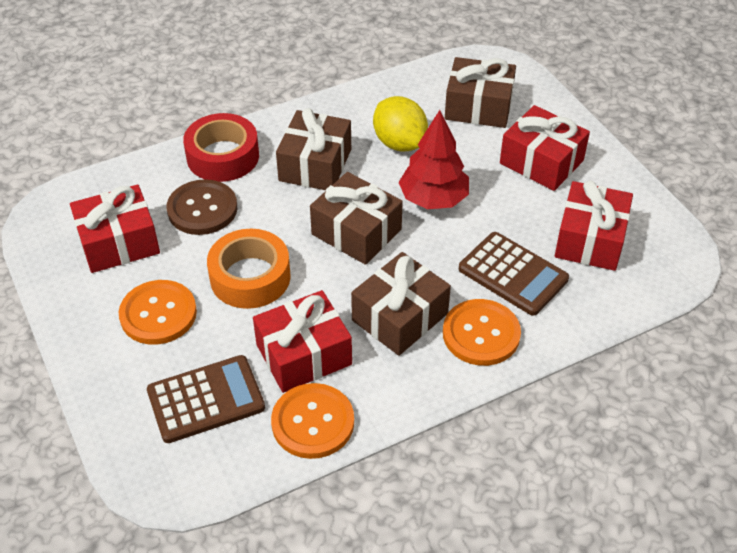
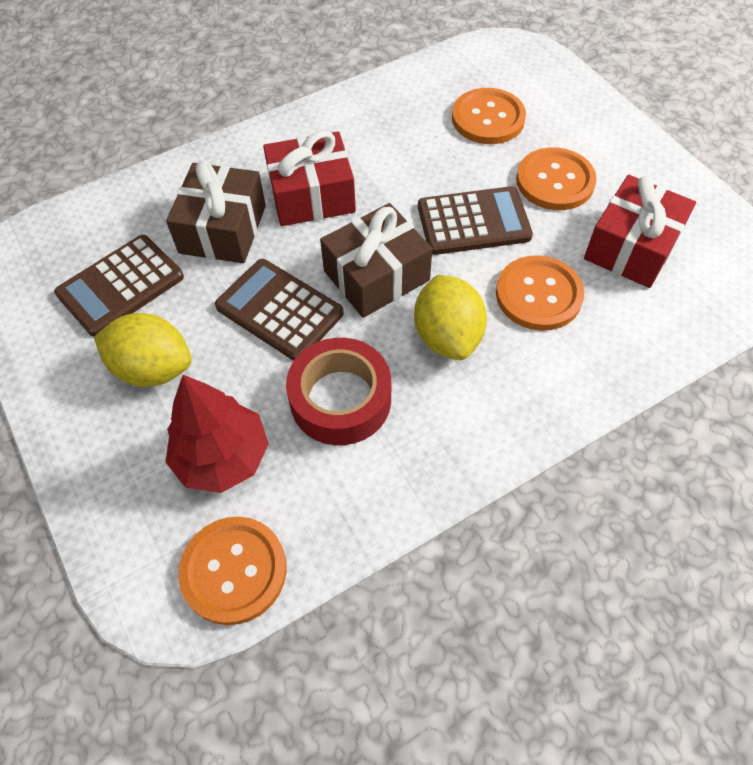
brown button: [167,179,237,235] = 1 -> none = 0
brown calculator: [147,355,265,443] [459,232,569,316] = 2 -> [54,235,184,337] [215,259,344,361] [418,186,533,255] = 3
brown gift: [276,108,351,190] [310,172,403,265] [351,252,451,356] [445,57,516,128] = 4 -> [166,160,266,263] [320,203,432,318] = 2
orange button: [119,280,197,345] [271,383,354,459] [443,299,521,366] = 3 -> [178,517,287,625] [452,88,526,144] [496,255,584,331] [516,147,597,210] = 4
orange tape: [207,229,291,309] = 1 -> none = 0
red gift: [70,184,160,273] [253,290,352,393] [500,105,590,191] [555,181,633,271] = 4 -> [263,130,356,226] [584,175,696,288] = 2
yellow lemon: [373,96,428,152] = 1 -> [94,313,192,387] [414,275,487,360] = 2

